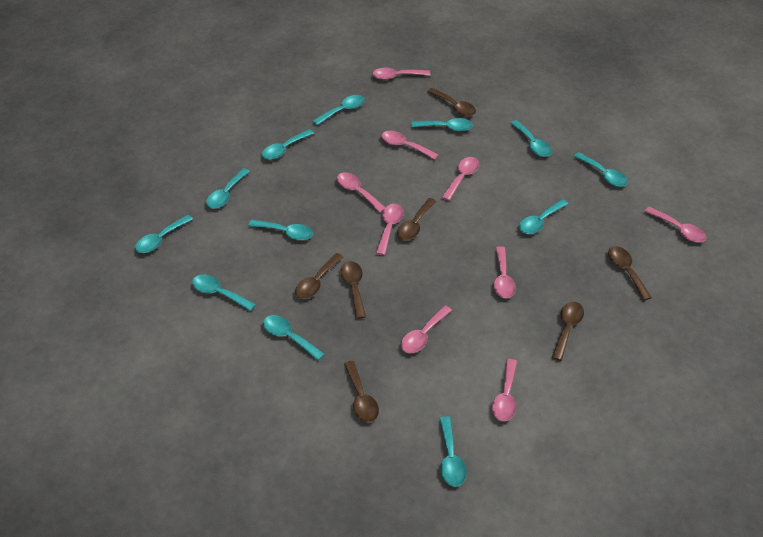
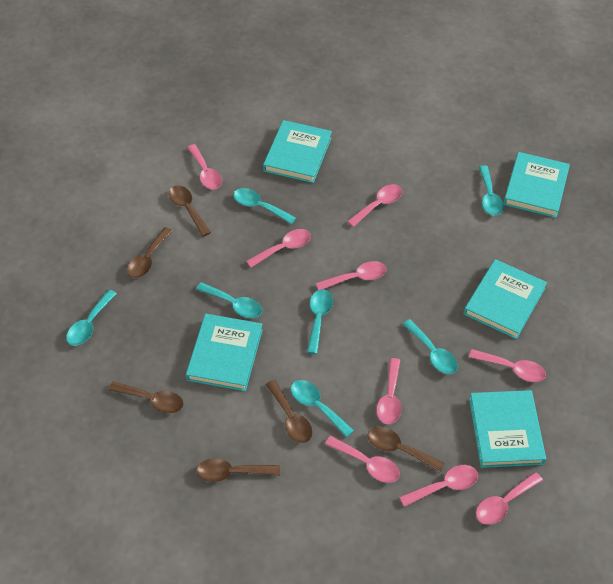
brown spoon: [295,253,343,299] [340,261,366,319] [344,361,379,422] [397,198,437,240] [427,88,476,116] [552,302,584,361] [608,246,652,301] = 7 -> [109,381,184,413] [127,227,172,278] [169,185,211,237] [196,458,280,482] [266,380,313,443] [368,427,445,472] = 6
turquoise book: none = 0 -> [186,314,263,391] [263,120,332,183] [464,259,547,339] [469,390,546,468] [503,152,570,218] = 5
turquoise spoon: [135,215,193,253] [192,275,256,311] [206,168,250,209] [248,219,313,240] [262,129,314,160] [263,315,325,361] [313,95,365,125] [411,118,473,131] [439,416,467,487] [511,120,552,157] [519,199,568,234] [574,152,628,187] = 12 -> [66,290,117,346] [196,282,262,318] [233,188,296,224] [291,380,354,438] [307,289,333,354] [403,319,458,374] [479,165,504,216] = 7

